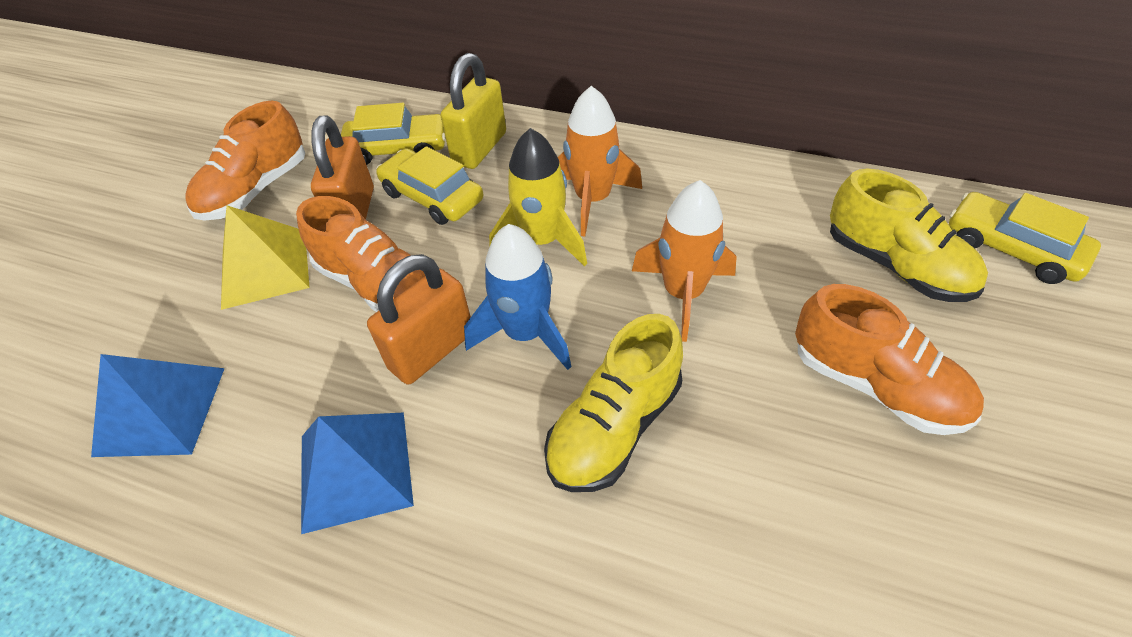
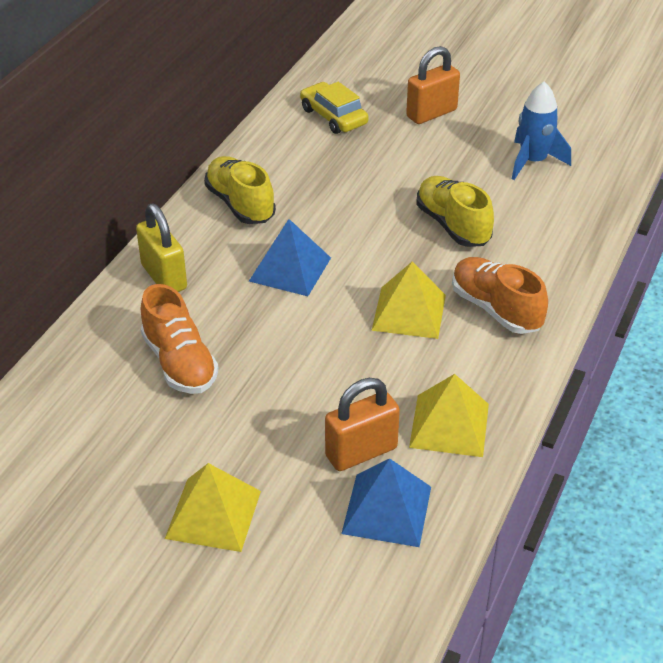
orange rocket: [558,86,642,236] [632,180,737,342] = 2 -> none = 0
orange shoe: [186,100,305,221] [296,196,425,312] [795,284,984,435] = 3 -> [141,284,219,394] [452,257,548,334] = 2
yellow car: [341,103,446,165] [376,146,483,225] [949,192,1101,284] = 3 -> [300,82,369,134] = 1
yellow pyramid: [221,205,310,310] = 1 -> [165,463,261,552] [371,262,446,339] [409,374,489,457] = 3
yellow rocket: [489,128,587,266] = 1 -> none = 0

